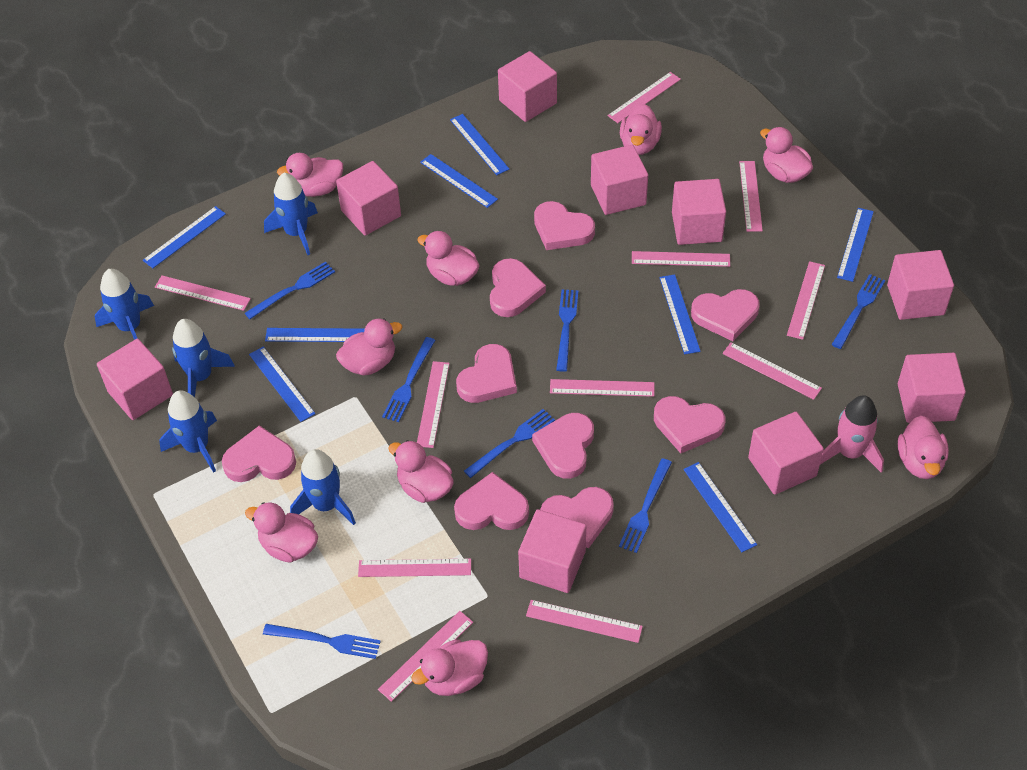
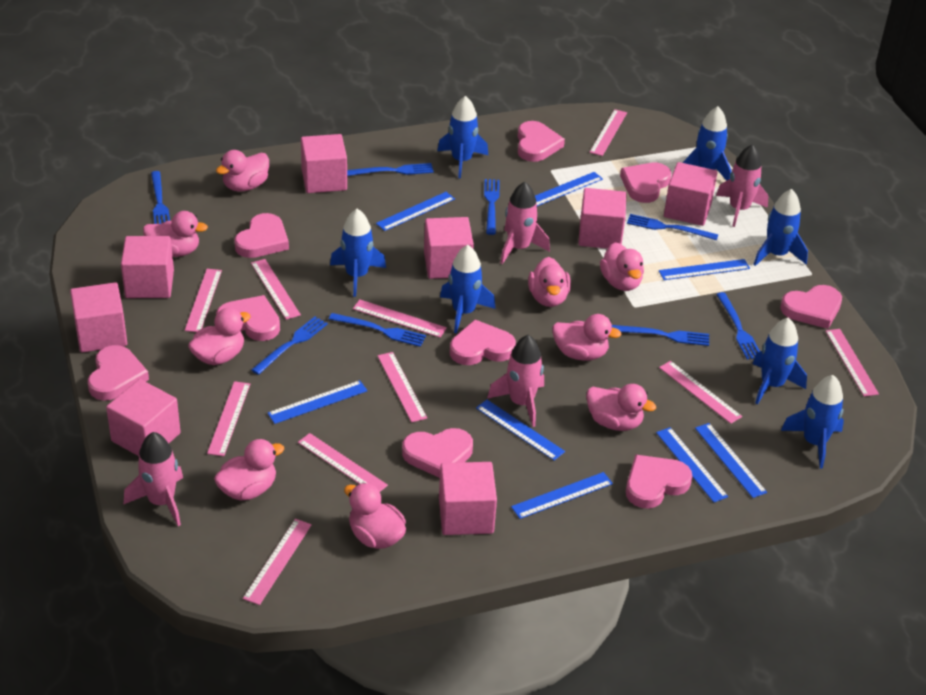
blue fork: [245,261,335,319] [263,624,381,659] [382,337,435,422] [464,409,555,478] [556,289,578,372] [619,458,672,553] [831,274,885,349] = 7 -> [151,171,170,224] [252,317,328,375] [329,313,426,347] [347,163,434,176] [484,179,500,235] [612,325,709,346] [627,214,718,240] [716,292,760,360] = 8
blue rocket: [95,269,154,340] [159,390,217,473] [172,319,235,397] [264,173,318,255] [290,449,356,525] = 5 -> [330,209,386,297] [437,96,488,178] [440,245,496,333] [683,106,731,181] [753,189,808,266] [753,317,807,404] [781,375,844,469] = 7
pink cube: [97,339,173,420] [336,161,401,236] [498,51,557,122] [518,509,586,593] [591,145,648,215] [672,179,726,245] [748,412,824,495] [887,250,954,320] [898,353,966,423] = 9 -> [70,282,127,353] [106,379,181,456] [121,236,174,298] [301,134,347,193] [424,217,474,279] [439,462,497,535] [578,188,627,249] [664,162,718,226] = 8
pink rocket: [820,395,884,473] = 1 -> [124,432,183,526] [487,335,544,427] [500,182,550,264] [716,144,768,227] = 4
pink ruler: [155,275,251,311] [358,559,471,577] [378,611,473,702] [417,361,450,448] [526,600,643,643] [550,379,654,397] [607,72,681,123] [632,251,730,267] [722,342,822,400] [739,161,763,232] [787,261,825,340] = 11 -> [185,269,222,332] [207,381,250,456] [243,519,312,605] [251,259,301,320] [298,433,388,492] [353,299,447,337] [377,352,427,422] [589,109,627,156] [659,361,742,424] [825,329,879,397] = 10

